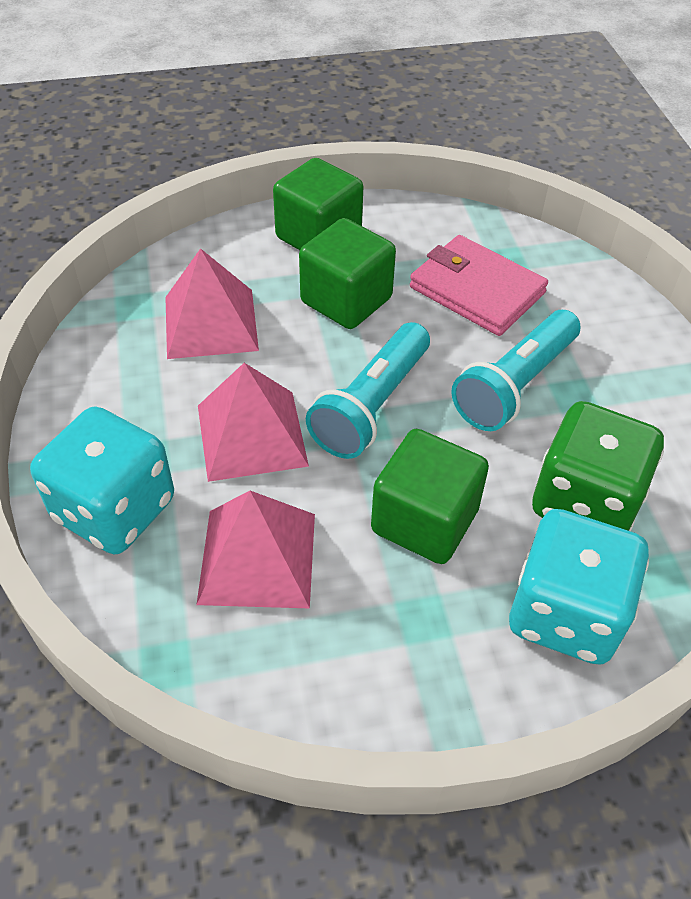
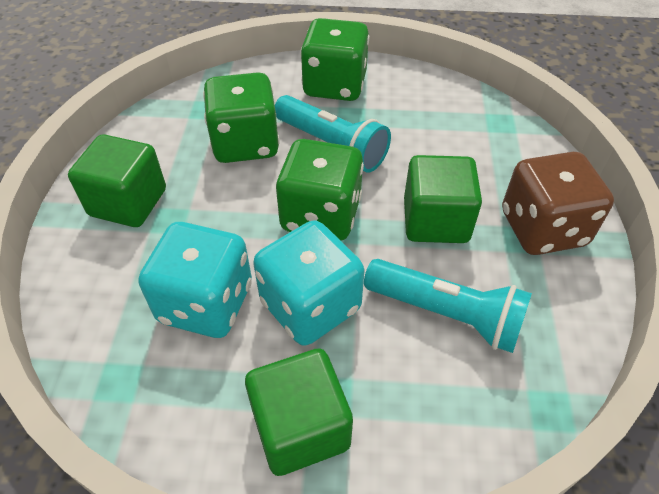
brown dice: none = 0 -> [502,152,614,255] = 1
green dice: [532,401,664,531] = 1 -> [203,72,280,163] [276,139,364,241] [300,18,369,101] = 3
pink pyramid: [165,248,259,359] [196,491,315,608] [198,363,309,482] = 3 -> none = 0
pink wallet: [410,235,548,336] = 1 -> none = 0

